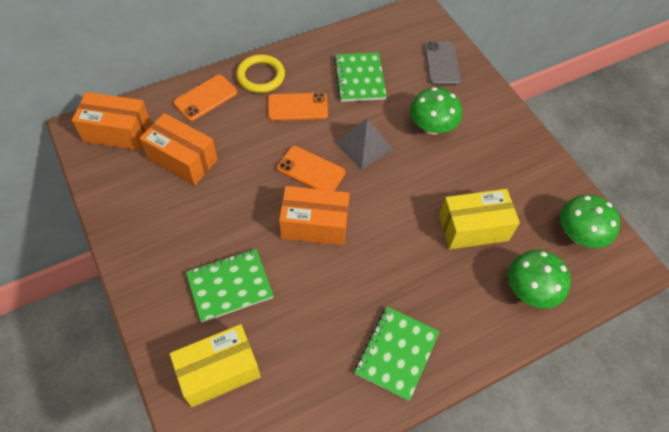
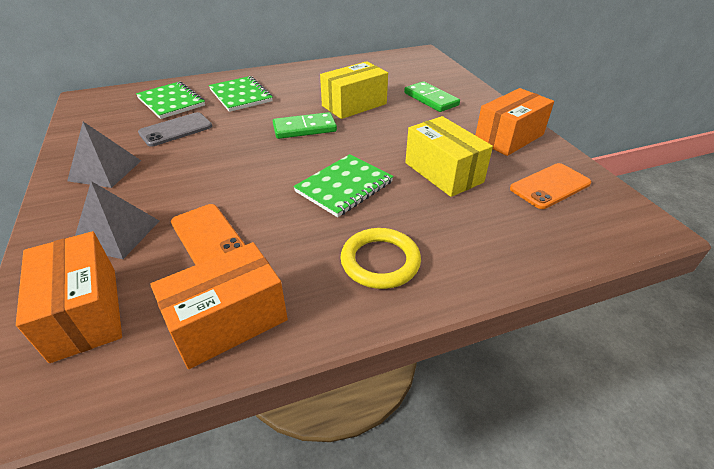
green domino: none = 0 -> [273,112,337,139] [404,81,460,112] = 2
green mushroom: [410,87,462,135] [508,250,571,309] [560,195,620,248] = 3 -> none = 0
grey pyramid: [335,118,393,170] = 1 -> [67,122,141,188] [75,181,159,259] = 2
orange phone: [173,75,238,121] [268,92,328,121] [277,146,346,191] = 3 -> [171,204,245,265] [510,163,591,209] = 2

